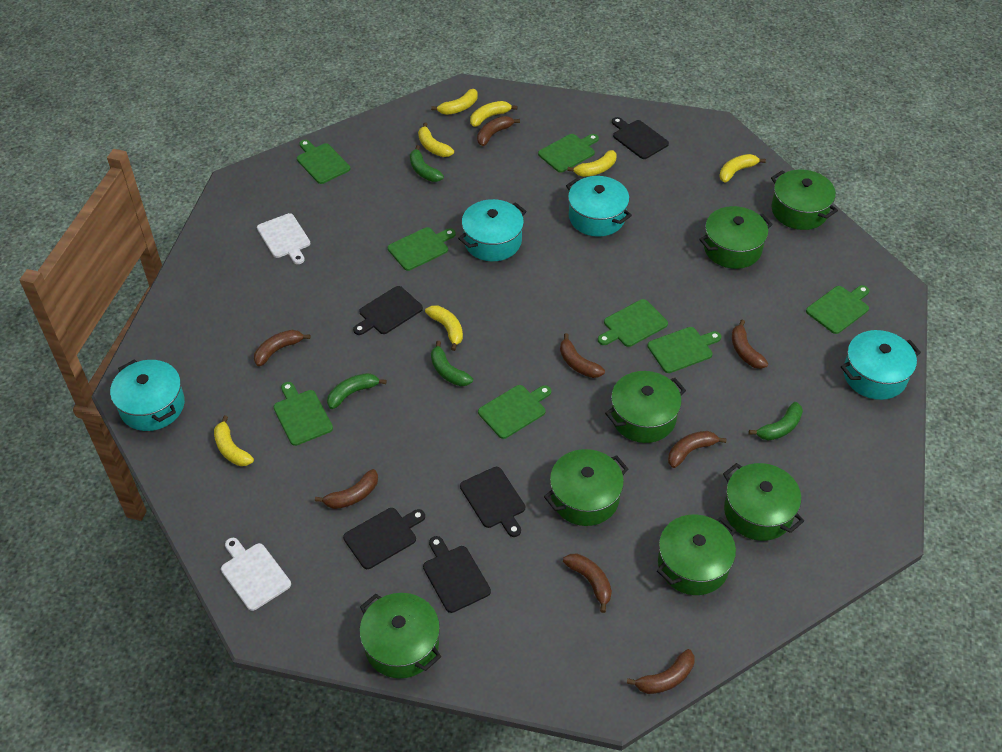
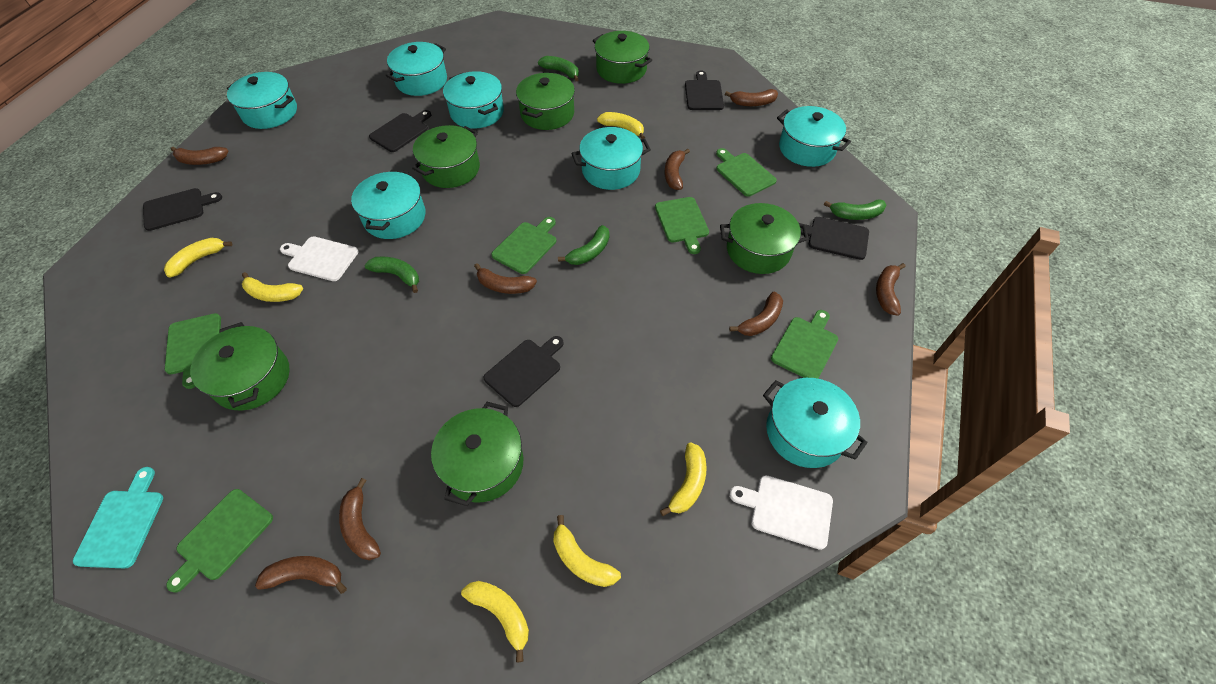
green cutting board: [273,382,333,446] [297,140,350,184] [388,227,456,271] [478,385,551,439] [538,134,599,173] [598,299,668,347] [647,327,721,373] [806,285,870,334] = 8 -> [165,313,221,389] [166,489,273,593] [491,217,556,274] [655,197,709,254] [716,148,777,197] [771,310,838,379] = 6
green pot: [359,593,441,678] [544,449,628,526] [605,371,686,443] [657,514,736,595] [699,206,773,269] [723,463,804,541] [771,170,838,230] = 7 -> [190,322,290,411] [412,125,480,188] [431,402,524,506] [516,73,575,130] [593,31,652,84] [720,203,809,274] = 6
turquoise cutting board: none = 0 -> [73,467,163,569] = 1
turquoise pot: [110,359,185,431] [458,199,526,261] [566,176,632,237] [841,330,921,400] = 4 -> [227,72,297,129] [351,170,426,239] [386,42,447,96] [443,71,504,129] [571,127,651,190] [763,378,868,468] [777,106,851,167] = 7
yellow banana: [214,415,254,466] [418,122,454,157] [425,305,463,351] [431,89,478,115] [470,101,518,127] [567,150,617,177] [720,154,766,183] = 7 -> [164,238,233,278] [242,272,303,302] [461,581,529,662] [553,515,621,587] [597,112,645,139] [660,442,707,516] = 6

